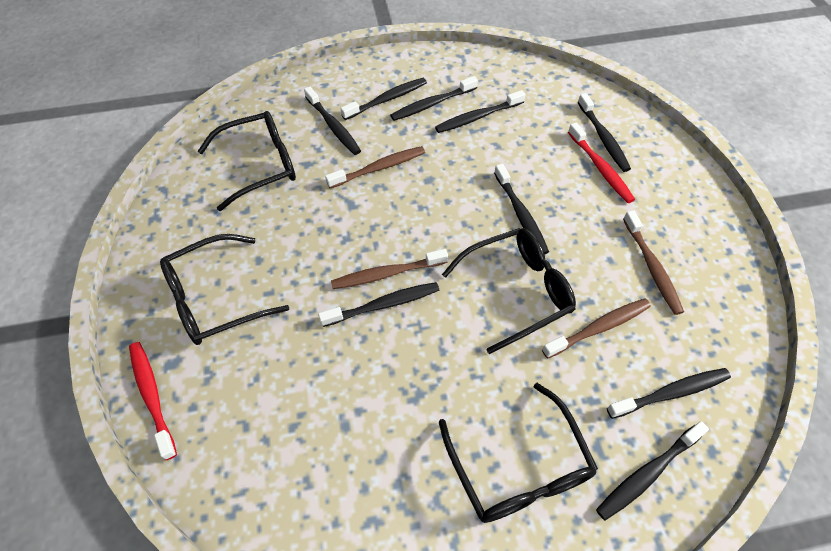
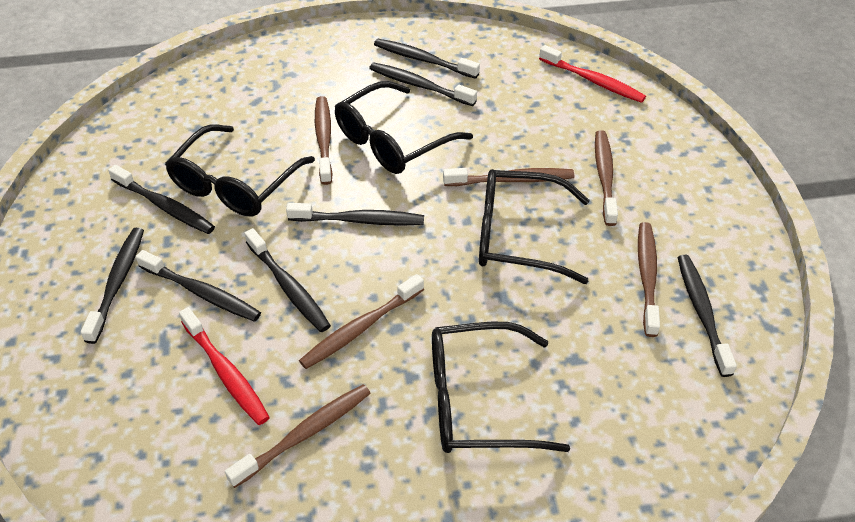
black toothbrush: [304,87,361,155] [318,282,439,327] [340,78,427,120] [390,76,478,121] [435,90,526,133] [494,164,549,255] [578,93,631,172] [596,421,709,520] [607,368,731,419] = 9 -> [81,228,144,344] [108,165,215,234] [136,250,261,322] [244,228,331,332] [286,203,424,226] [369,63,477,106] [374,39,480,79] [678,255,737,377] = 8
brown toothbrush: [325,146,425,188] [331,249,448,289] [542,298,651,359] [623,210,684,315] = 4 -> [225,384,371,488] [299,274,424,369] [315,96,333,185] [443,168,574,186] [595,130,618,226] [638,222,660,337] = 6

